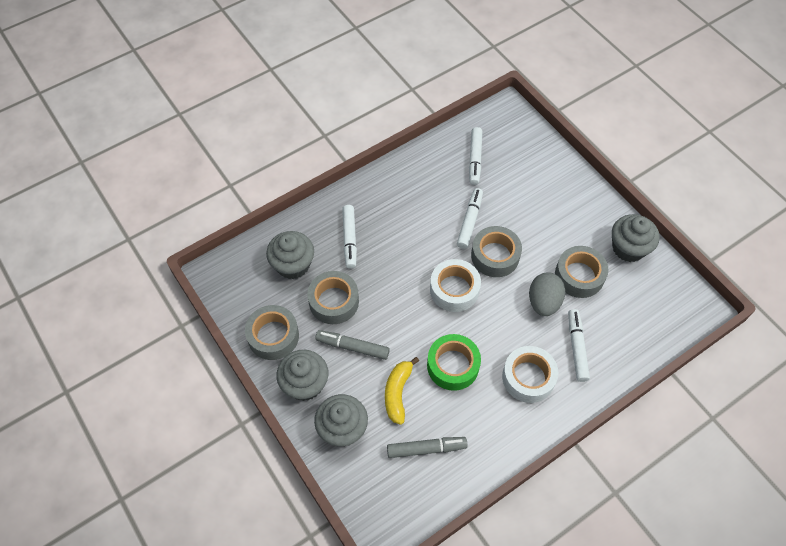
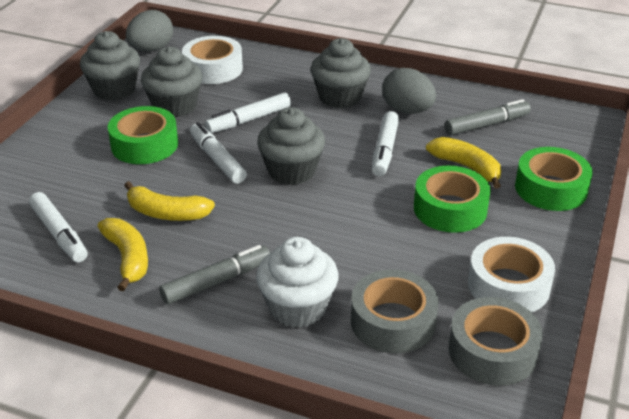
green tape: [427,334,481,391] = 1 -> [108,106,178,164] [414,165,491,233] [515,147,593,211] = 3
grey egg: [529,272,565,316] = 1 -> [126,10,173,52] [382,68,436,114] = 2
grey tape: [245,305,299,360] [307,271,359,324] [471,226,522,277] [555,246,608,298] = 4 -> [351,270,438,353] [448,297,543,386] = 2
white cupcake: none = 0 -> [256,237,339,328] = 1
yellow banana: [385,357,419,425] = 1 -> [98,218,148,292] [124,181,215,221] [426,137,501,189] = 3

